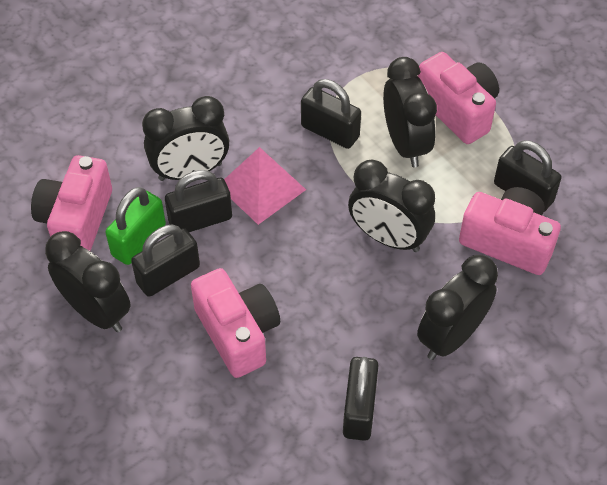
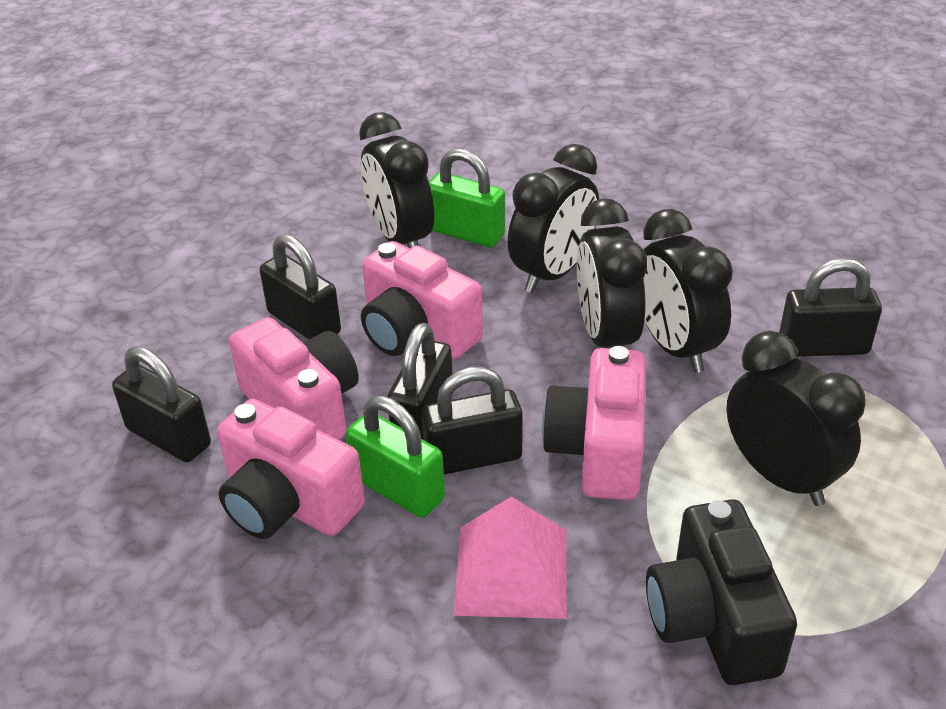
black camera: none = 0 -> [646,499,797,685] = 1
green padlock: [105,187,166,265] = 1 -> [346,396,445,518] [429,149,505,247] = 2

